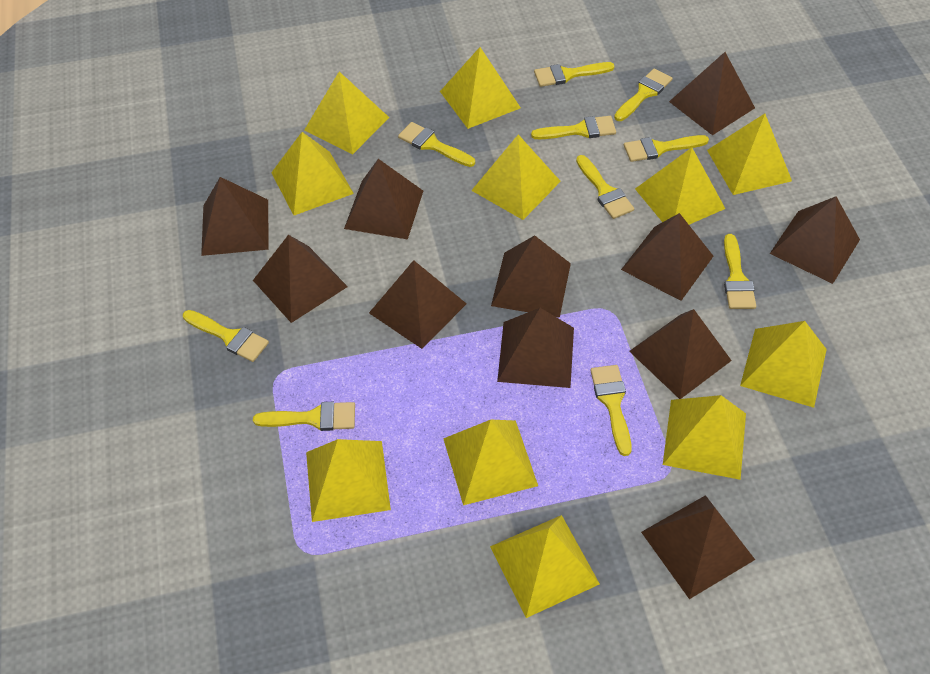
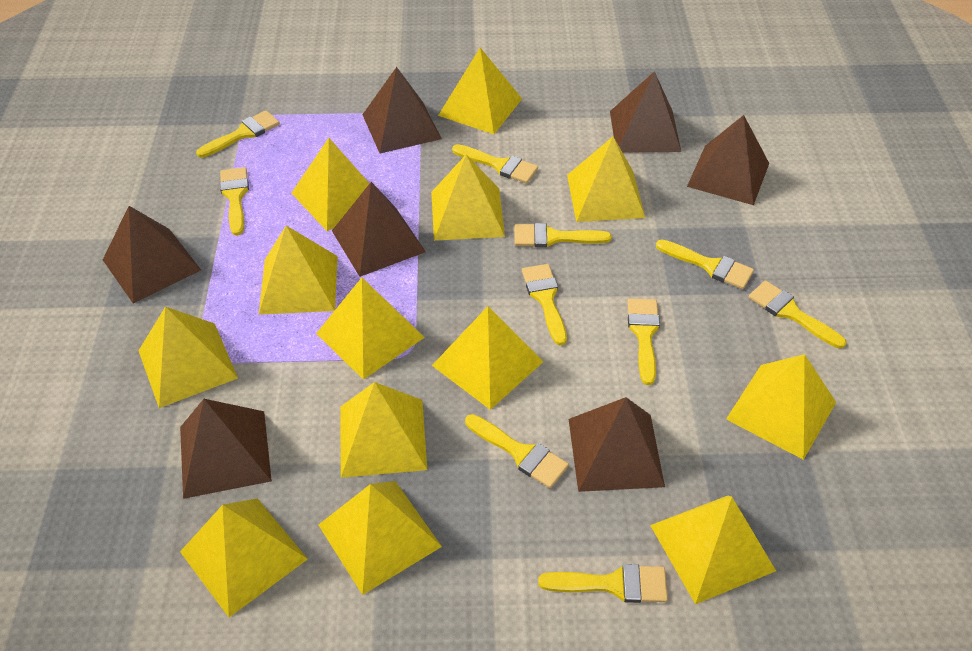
brown pyramid: [201,177,268,256] [253,235,348,323] [344,159,423,239] [369,260,467,349] [491,235,571,318] [497,308,574,388] [621,213,713,301] [629,309,732,399] [641,495,755,599] [669,52,755,135] [770,196,860,284] = 11 -> [103,206,201,303] [180,399,272,499] [332,182,426,277] [362,67,442,153] [569,397,665,492] [610,71,681,153] [687,115,769,205] = 7
yellow pyramid: [271,132,354,215] [304,72,389,155] [306,439,391,522] [440,47,521,129] [443,420,538,505] [471,134,561,220] [490,515,600,618] [635,148,725,225] [663,395,746,480] [707,114,792,195] [740,321,827,408] = 11 -> [139,307,238,408] [180,498,308,617] [259,226,338,315] [292,138,370,231] [316,278,425,380] [319,481,442,595] [340,382,427,478] [431,154,505,241] [432,306,543,410] [438,48,522,134] [567,137,645,222] [650,496,776,604] [726,354,836,460] = 13

